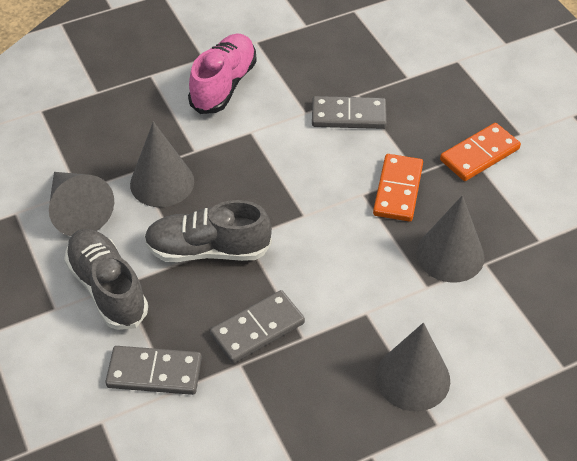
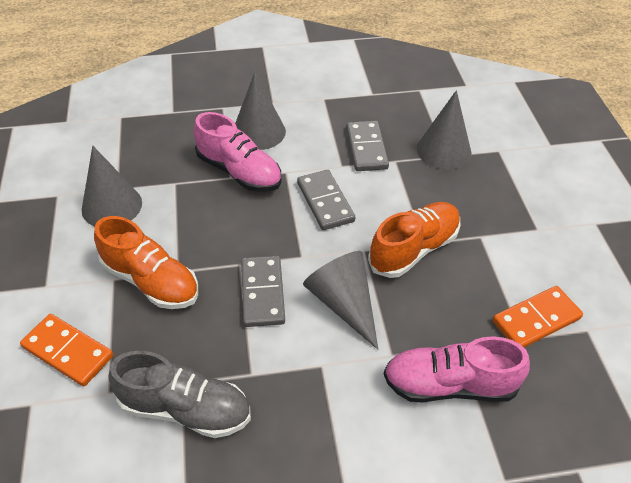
grey shoe: [64,229,148,330] [144,200,272,262] = 2 -> [109,351,251,438] = 1
orange shoe: none = 0 -> [94,216,198,309] [368,202,460,278] = 2
pink shoe: [188,34,257,114] = 1 -> [194,112,281,192] [384,336,530,403] = 2

